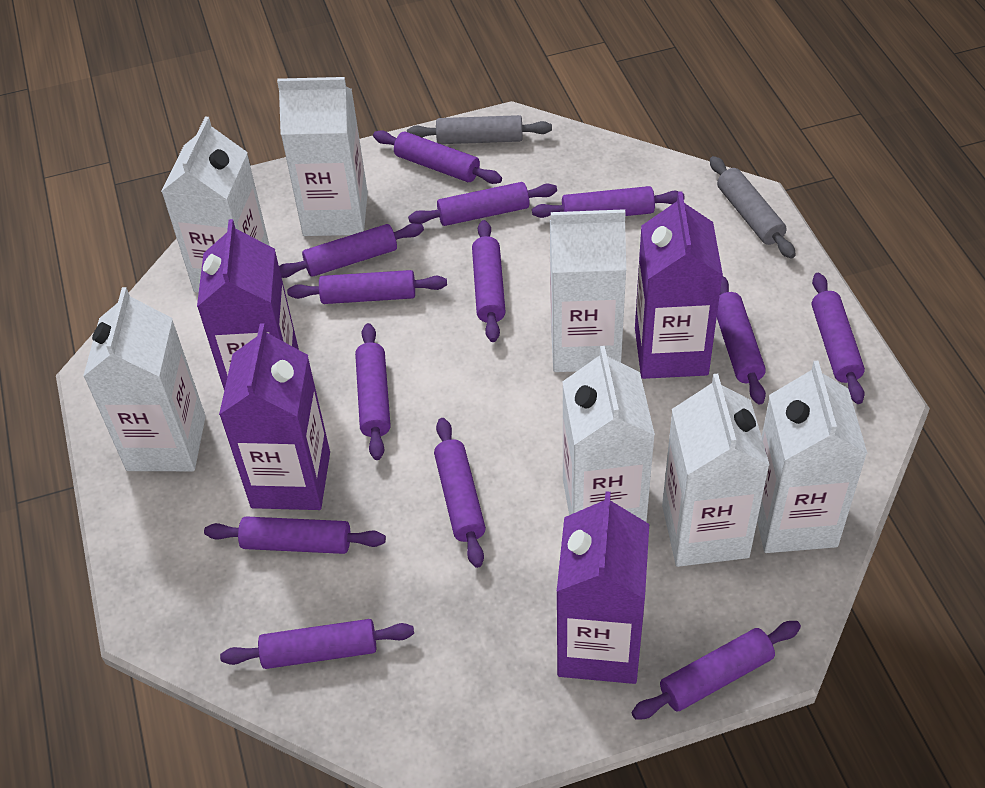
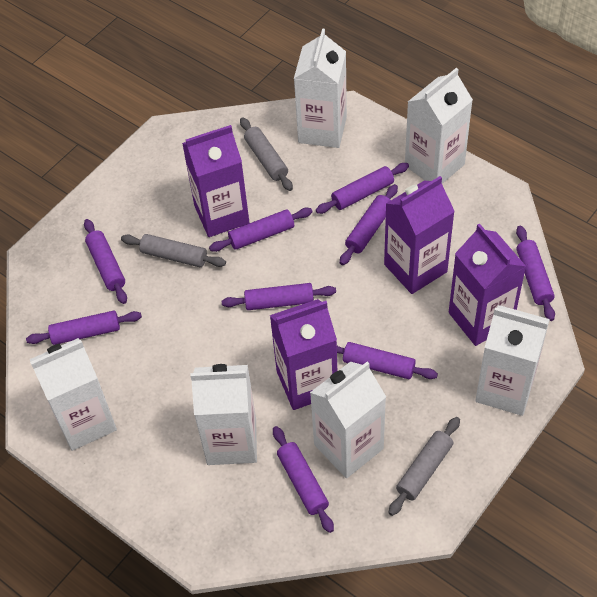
grey rolling pin: [407,115,552,144] [710,156,796,259] = 2 -> [121,234,226,267] [240,117,293,191] [388,417,460,516] = 3
purple rolling pin: [204,516,386,554] [220,619,414,669] [279,223,424,278] [287,270,447,304] [355,323,391,460] [373,130,502,184] [408,182,557,226] [434,418,486,568] [472,220,506,342] [532,186,685,218] [632,621,801,720] [717,276,766,404] [812,273,865,404] = 13 -> [26,311,142,345] [84,219,127,304] [209,208,312,252] [222,283,336,310] [273,426,334,533] [316,163,409,214] [337,342,438,379] [340,184,398,265] [516,226,555,321] = 9
white carton: [83,287,206,471] [161,117,270,293] [277,77,368,236] [550,209,626,372] [562,346,655,522] [662,373,770,567] [757,361,868,553] = 7 -> [30,338,117,451] [190,364,257,465] [294,28,347,148] [310,361,386,478] [405,68,473,184] [475,305,550,416] = 6

